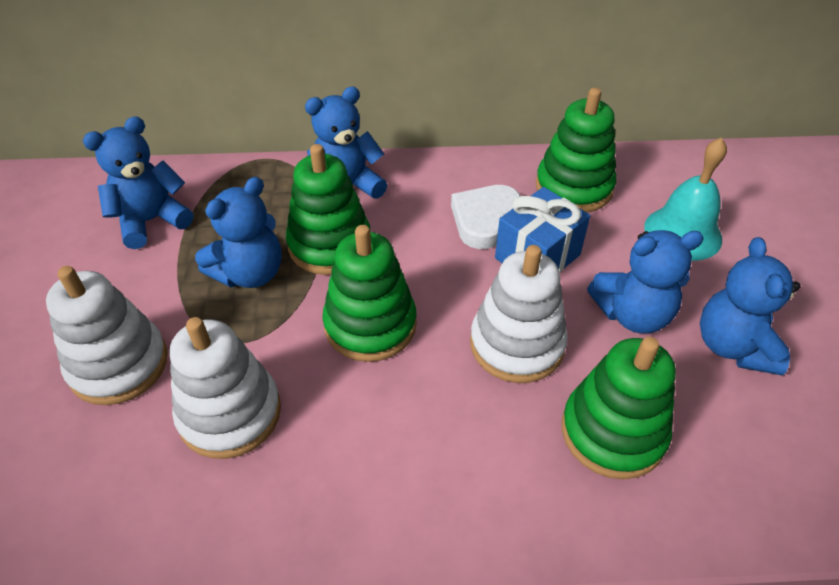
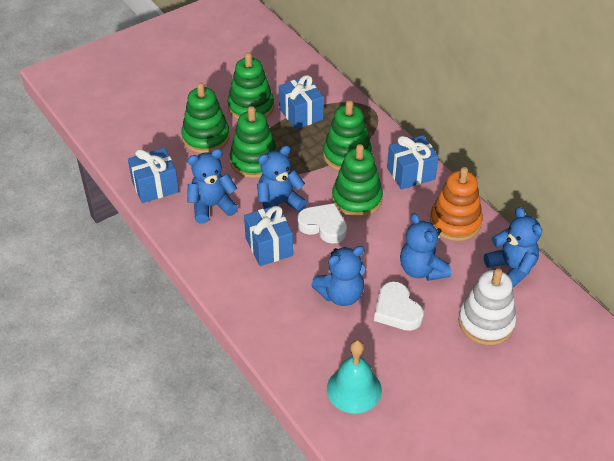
blue gift: [495,187,590,273] = 1 -> [128,148,179,203] [244,205,293,266] [279,75,324,129] [387,135,439,190] = 4
green stacking toy: [286,144,371,275] [322,225,417,362] [536,88,617,212] [562,337,676,479] = 4 -> [181,83,230,153] [228,52,274,120] [230,106,278,178] [323,100,372,171] [332,144,383,217] = 5
orange stacking toy: none = 0 -> [430,167,483,241] = 1
white heart: [451,185,521,249] = 1 -> [297,203,347,244] [374,281,424,331] = 2
white stacking toy: [46,266,168,405] [170,317,281,459] [470,245,568,383] = 3 -> [458,268,517,345] = 1

